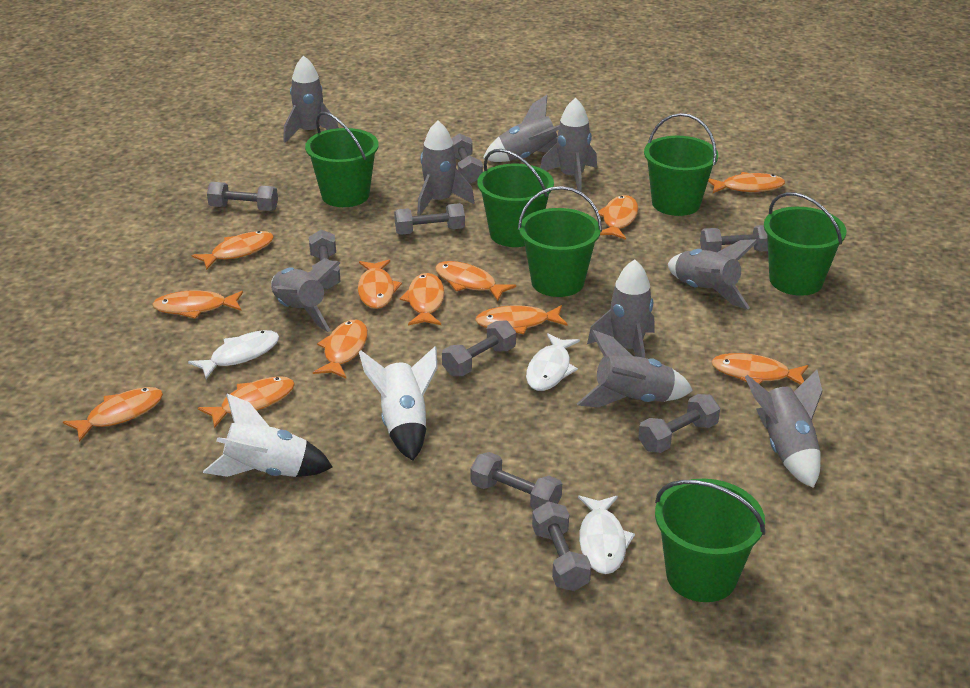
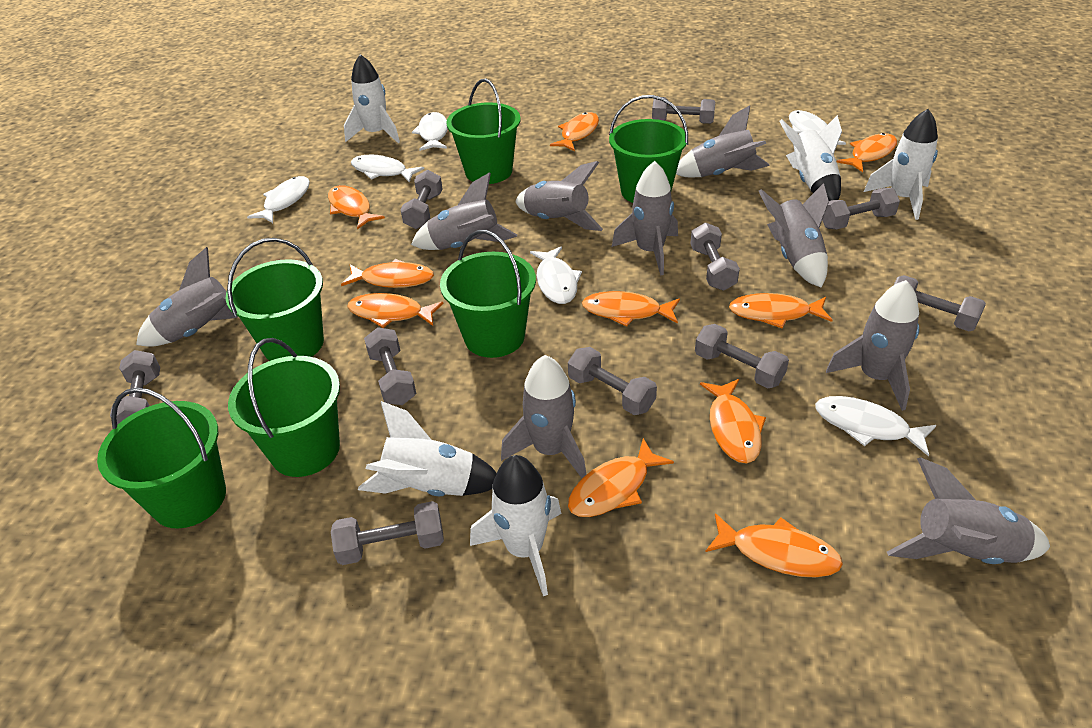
grey dumbbell: [207,182,278,211] [309,230,341,289] [394,203,465,235] [442,320,516,376] [451,133,483,184] [471,452,562,510] [532,501,591,591] [638,394,720,453] [700,225,768,252] = 9 -> [110,350,160,425] [331,501,444,565] [364,327,416,405] [401,170,443,229] [568,347,657,415] [652,97,715,124] [690,223,740,291] [695,324,789,388] [822,188,900,229] [894,275,986,331] = 10
orange fish: [63,387,163,442] [152,290,243,319] [191,231,274,270] [198,376,295,428] [313,320,368,378] [358,260,402,309] [399,273,444,325] [435,261,516,301] [475,305,567,334] [598,195,638,240] [708,172,785,193] [711,353,808,385] = 12 -> [328,185,385,229] [341,259,434,288] [347,293,444,328] [550,112,599,151] [568,438,674,517] [582,291,680,327] [700,379,766,463] [706,513,843,578] [729,293,832,329] [837,133,897,172] = 10
white fish: [188,330,279,379] [526,333,580,391] [578,496,635,574] = 3 -> [247,176,310,223] [351,154,424,183] [412,112,448,151] [530,246,582,304] [789,110,846,145] [815,396,936,456] = 6
white rocket: [203,393,333,477] [359,346,438,461] = 2 -> [344,54,400,143] [358,401,497,497] [470,455,561,596] [779,115,842,201] [864,109,938,220] = 5

